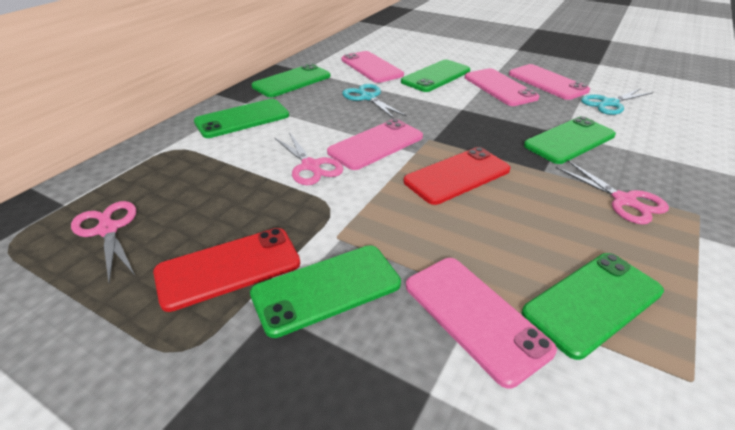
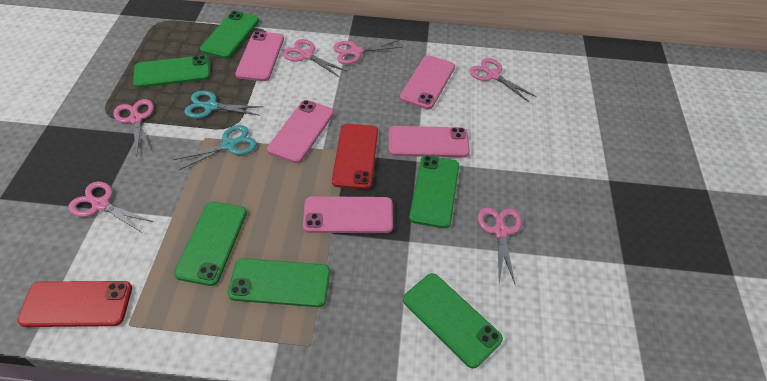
pink scissors: [71,201,136,283] [275,132,343,185] [556,161,669,224] = 3 -> [69,182,153,232] [113,99,154,157] [282,39,346,77] [333,40,402,64] [469,58,536,102] [478,208,522,284] = 6

